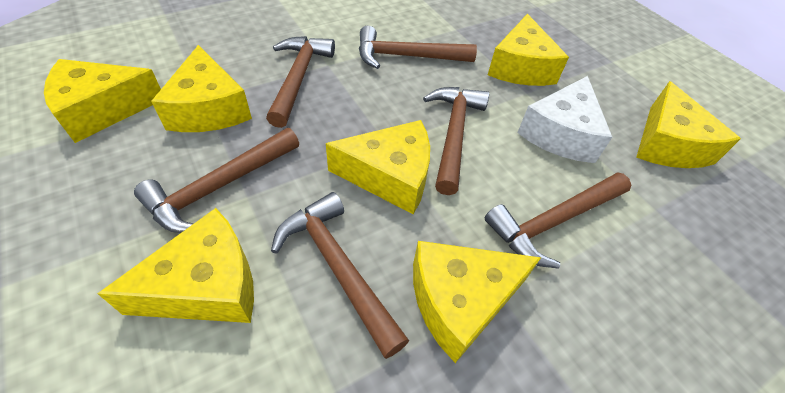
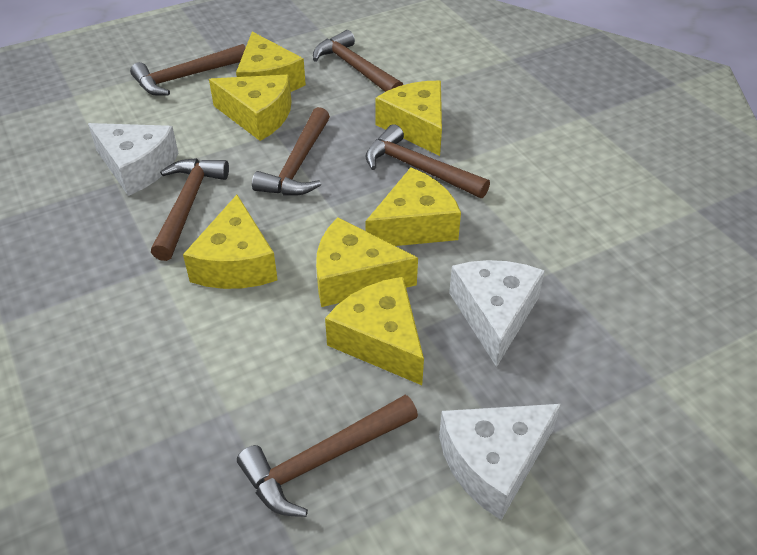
white cheese: [517,76,612,163] = 1 -> [88,123,179,196] [439,404,561,520] [449,260,545,367] = 3

